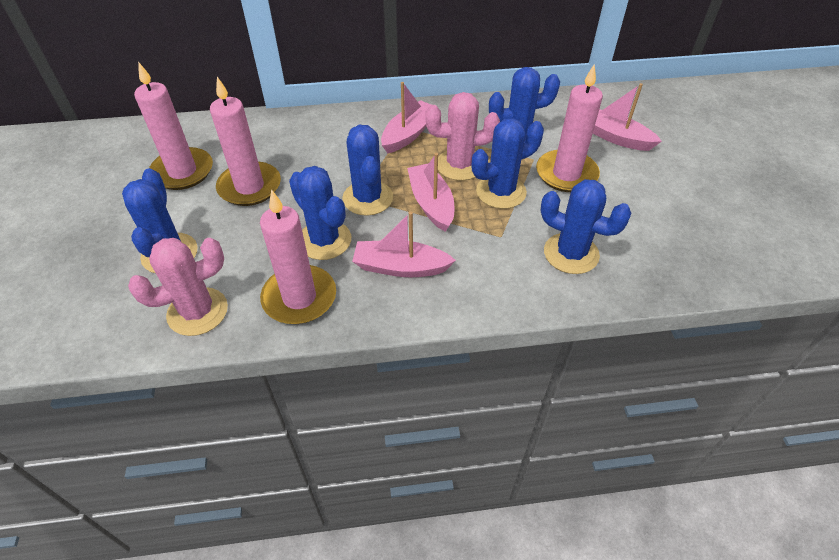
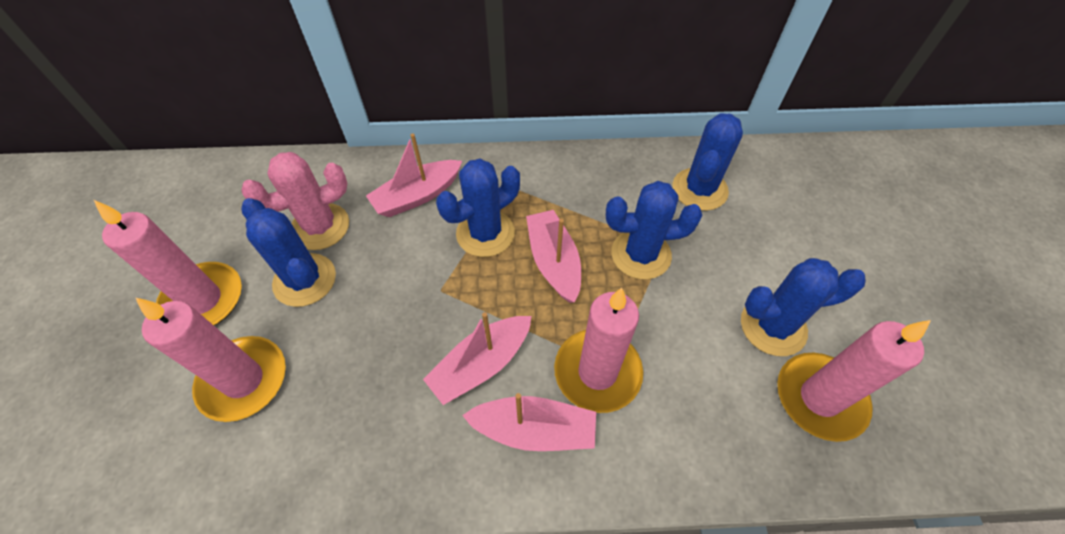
blue cactus: [122,168,197,273] [289,166,351,260] [342,125,393,216] [472,118,544,209] [489,67,560,137] [541,179,632,274] = 6 -> [241,198,336,307] [436,159,520,257] [606,181,702,280] [672,113,743,211] [741,258,866,356] = 5
pink cactus: [128,238,228,336] [425,92,500,181] = 2 -> [241,152,349,250] = 1

